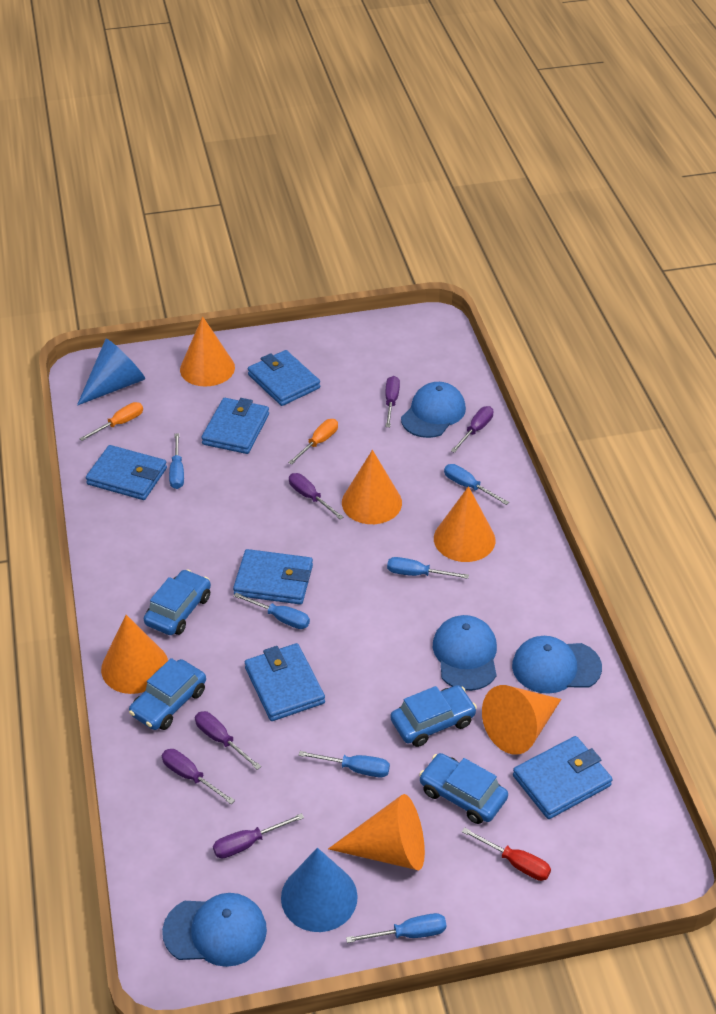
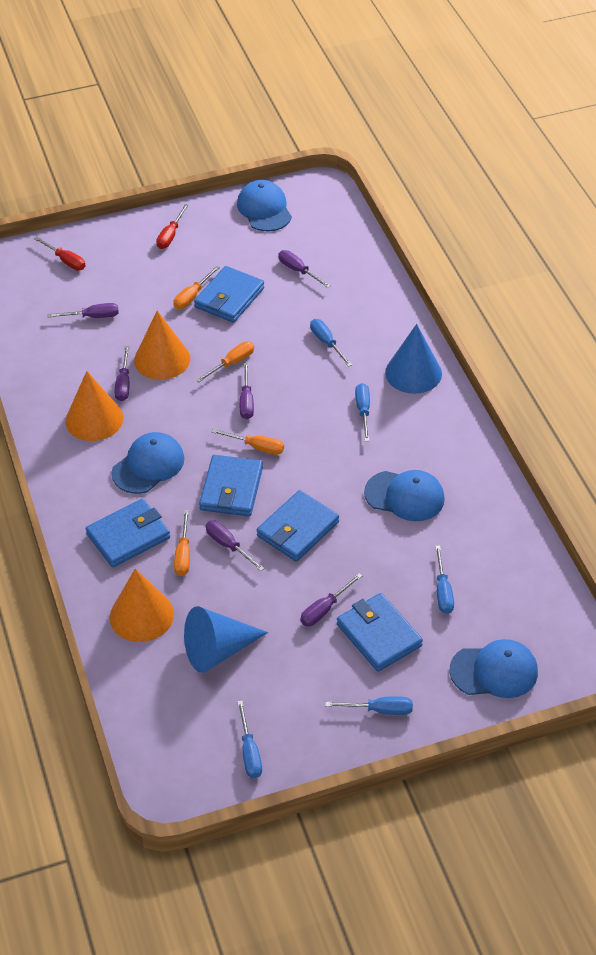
blue car: [129,658,206,730] [144,569,211,635] [390,685,477,747] [419,753,508,824] = 4 -> none = 0
blue screwdriver: [169,433,184,489] [234,593,310,629] [298,751,390,777] [346,913,446,943] [387,557,469,579] [444,464,509,505] = 6 -> [237,700,262,778] [310,319,352,367] [325,696,413,715] [355,383,370,441] [435,546,454,614] = 5
blue wallet: [86,445,167,500] [201,398,269,454] [233,549,313,604] [245,643,325,721] [248,350,320,406] [513,736,613,819] = 6 -> [86,499,170,567] [194,266,264,323] [199,455,263,516] [257,490,339,562] [337,593,423,672] = 5
orange cone: [101,615,168,694] [180,316,235,387] [328,794,425,870] [342,450,402,524] [434,486,495,562] [482,685,561,755] = 6 -> [65,371,124,441] [110,569,174,642] [134,311,190,380] = 3
orange screwdriver: [79,402,143,441] [288,419,338,465] = 2 -> [173,266,220,309] [174,510,190,576] [196,341,254,382] [211,429,284,455] = 4
red screwdriver: [462,827,551,881] = 1 -> [34,236,86,270] [156,204,189,249] = 2

